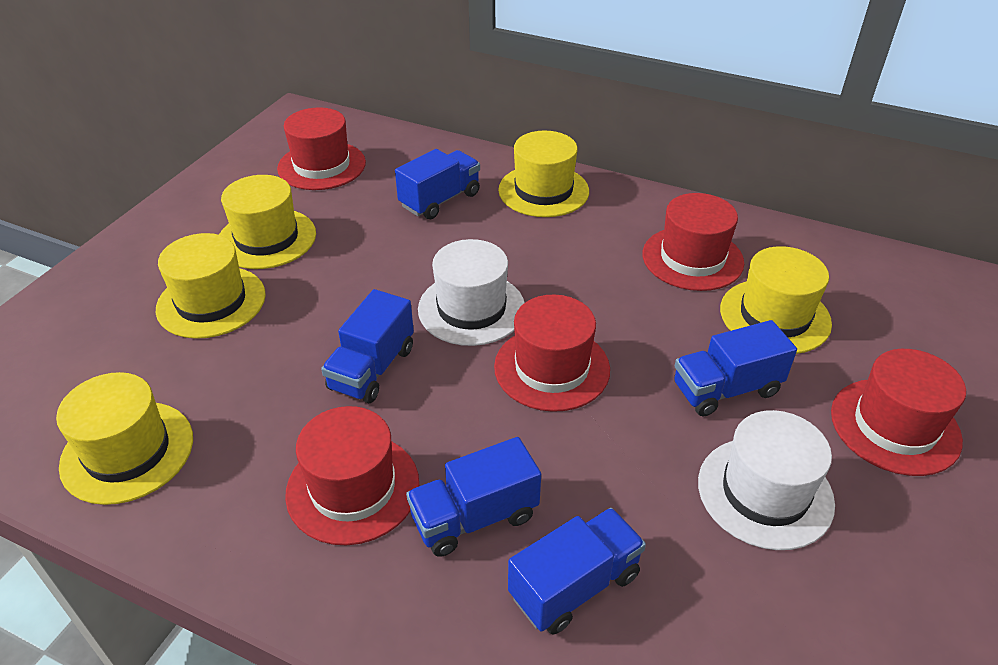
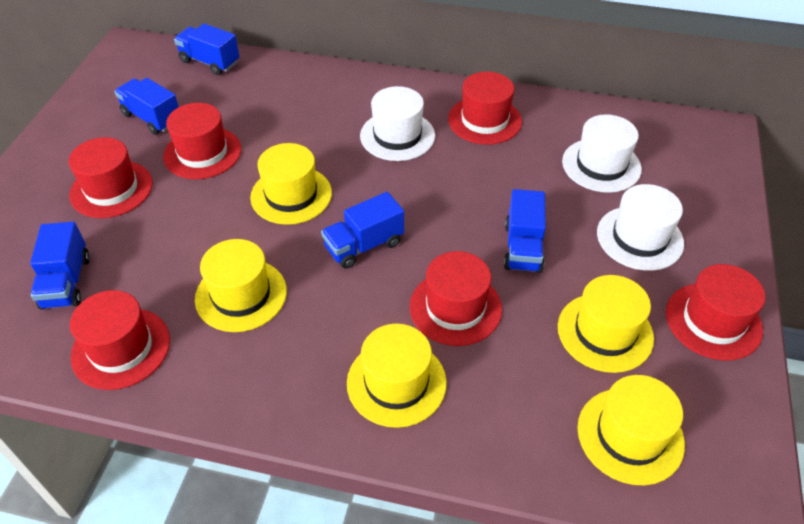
red hat: [277,107,366,190] [285,406,419,545] [494,295,610,412] [642,193,744,291] [831,349,966,476] = 5 -> [69,137,153,218] [70,290,170,390] [163,103,241,179] [410,251,502,346] [448,72,522,145] [666,264,766,361] = 6
white hat: [418,239,525,346] [698,410,835,550] = 2 -> [360,86,435,161] [562,114,642,193] [597,184,684,271] = 3

